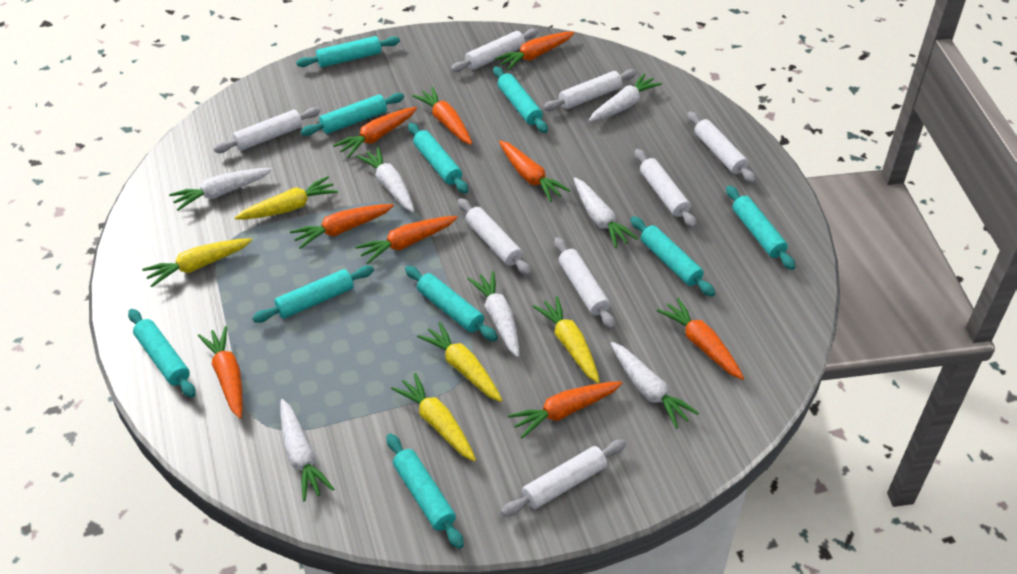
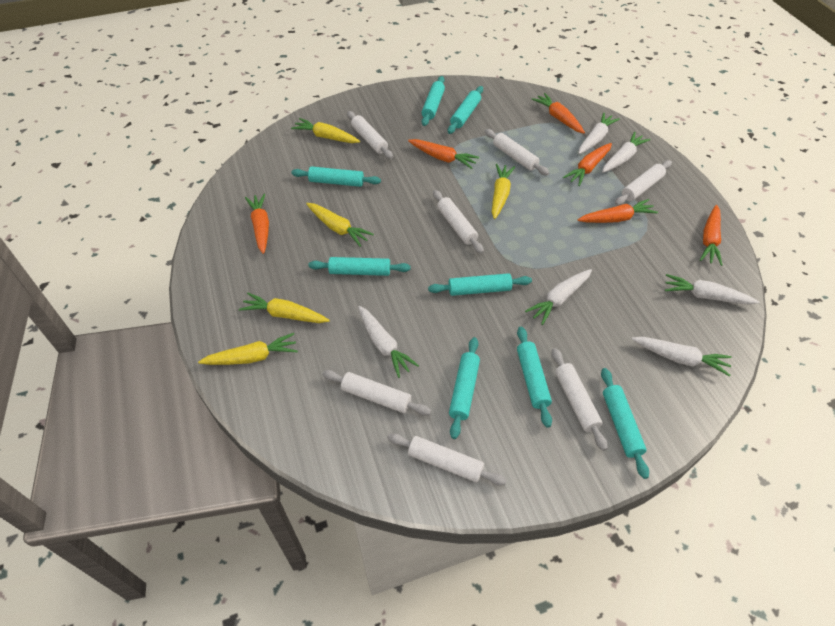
orange carrot: [198,326,243,419] [290,204,394,249] [333,107,417,158] [355,216,457,264] [412,87,472,145] [494,32,575,70] [499,140,571,202] [508,381,622,438] [657,298,744,380] = 9 -> [245,194,269,254] [408,139,479,169] [532,93,585,133] [563,143,612,186] [578,199,658,223] [700,205,723,266] = 6
turquoise rolling pin: [128,309,196,398] [252,266,374,323] [296,36,400,67] [301,93,404,136] [387,433,464,549] [405,266,498,341] [408,123,468,194] [493,66,548,133] [630,216,715,297] [726,185,795,270] = 10 -> [291,167,381,187] [308,257,411,276] [422,76,445,126] [428,273,532,296] [448,86,483,134] [449,337,480,439] [517,327,552,428] [601,368,649,479] = 8
white carrot: [169,168,272,211] [280,399,334,501] [356,147,414,212] [468,271,519,357] [574,177,639,248] [589,73,662,122] [611,342,699,429] = 7 -> [358,306,419,378] [525,269,592,325] [578,112,620,154] [602,132,651,173] [632,337,732,376] [665,274,759,305] = 6
white rolling pin: [214,107,320,153] [451,29,538,72] [458,198,532,276] [501,440,626,517] [543,69,637,111] [554,237,615,329] [635,149,697,228] [687,111,756,183] = 8 -> [322,370,431,416] [347,111,393,159] [387,433,507,486] [433,190,484,254] [484,129,549,176] [552,348,608,451] [615,160,672,206] = 7

